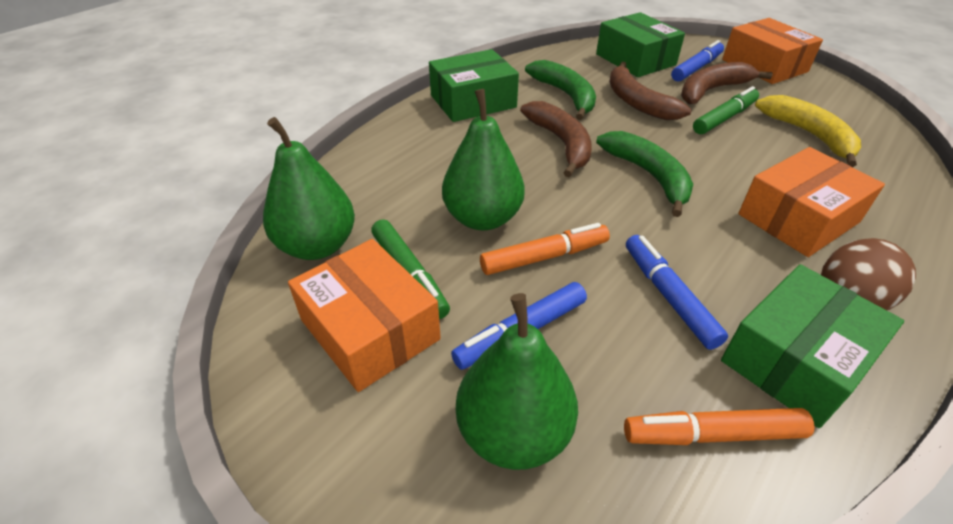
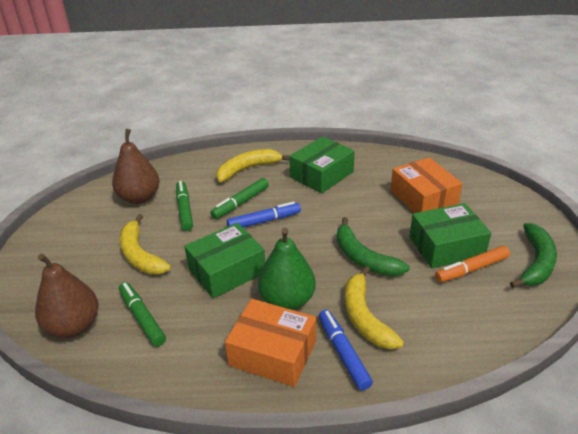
blue marker: [451,282,587,370] [626,235,728,350] [671,40,724,82] = 3 -> [227,201,301,228] [319,310,373,391] = 2
brown banana: [520,101,592,177] [609,62,692,120] [681,62,773,104] = 3 -> none = 0
brown egg: [821,238,916,310] = 1 -> none = 0
brown pear: none = 0 -> [35,254,99,338] [112,129,160,204] = 2
green marker: [371,219,450,319] [693,86,759,134] = 2 -> [119,282,166,347] [176,181,193,231] [210,178,269,219] = 3
green pear: [263,117,355,260] [442,89,525,230] [456,293,578,470] = 3 -> [258,228,316,310] = 1
orange box: [288,239,441,392] [722,18,823,84] [738,147,885,257] = 3 -> [225,299,316,387] [391,157,463,213] = 2
orange marker: [480,223,610,275] [624,408,815,445] = 2 -> [435,246,510,283] = 1
yellow banana: [755,95,861,168] = 1 -> [120,214,171,274] [216,149,290,182] [345,266,404,349] = 3

